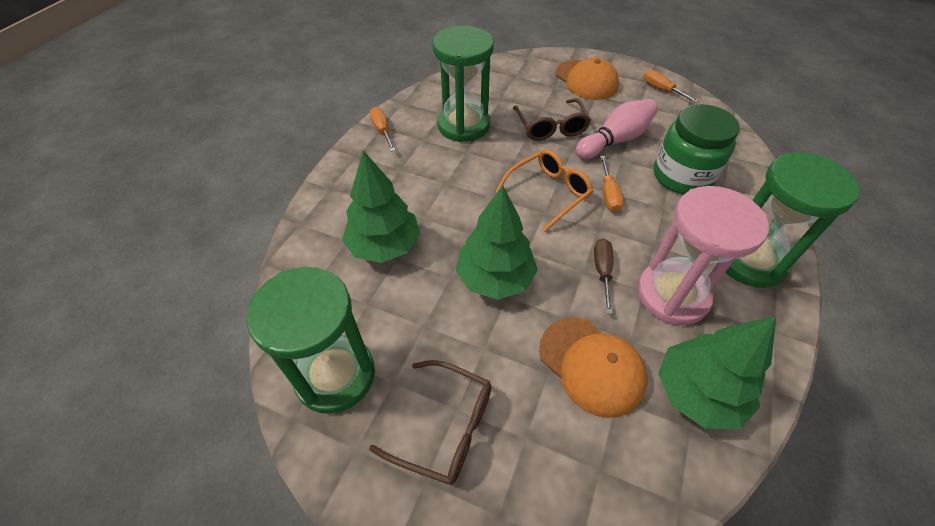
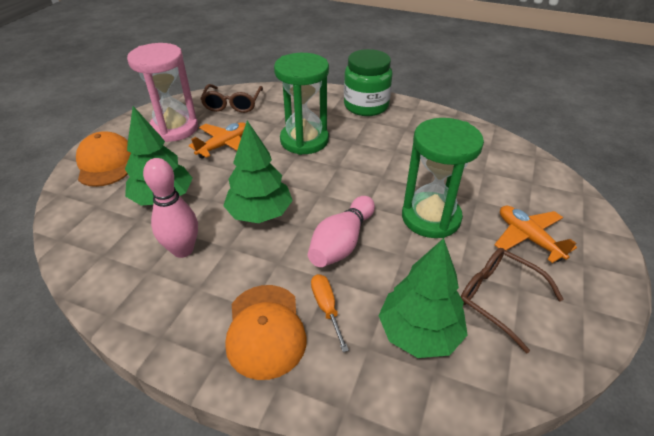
brown screwdriver: [594,238,614,314] = 1 -> none = 0
green hourglass: [246,267,375,414] [432,26,494,142] [726,152,860,288] = 3 -> [274,53,329,155] [402,118,484,238] = 2
orange glasses: [495,149,593,232] = 1 -> none = 0
orange plane: none = 0 -> [189,122,246,158] [494,206,577,263] = 2
orange screwdriver: [370,107,396,152] [600,156,623,212] [643,70,698,103] = 3 -> [311,274,349,352] = 1
pink bowling pin: [576,99,658,159] = 1 -> [143,158,198,258] [308,196,375,267] = 2

